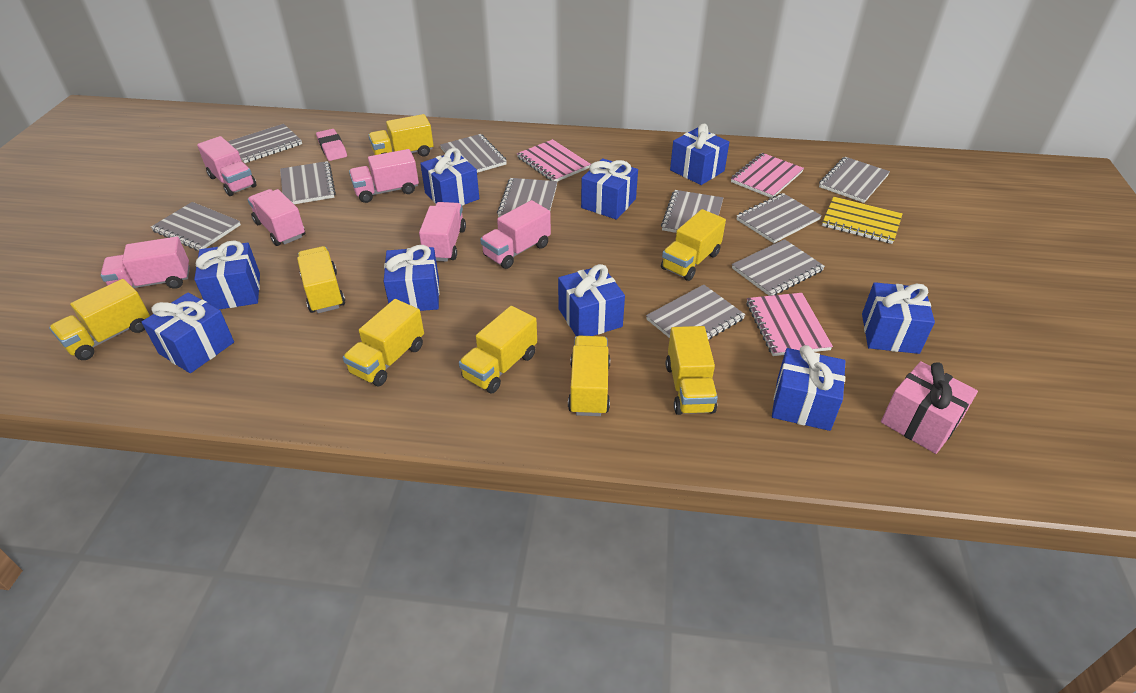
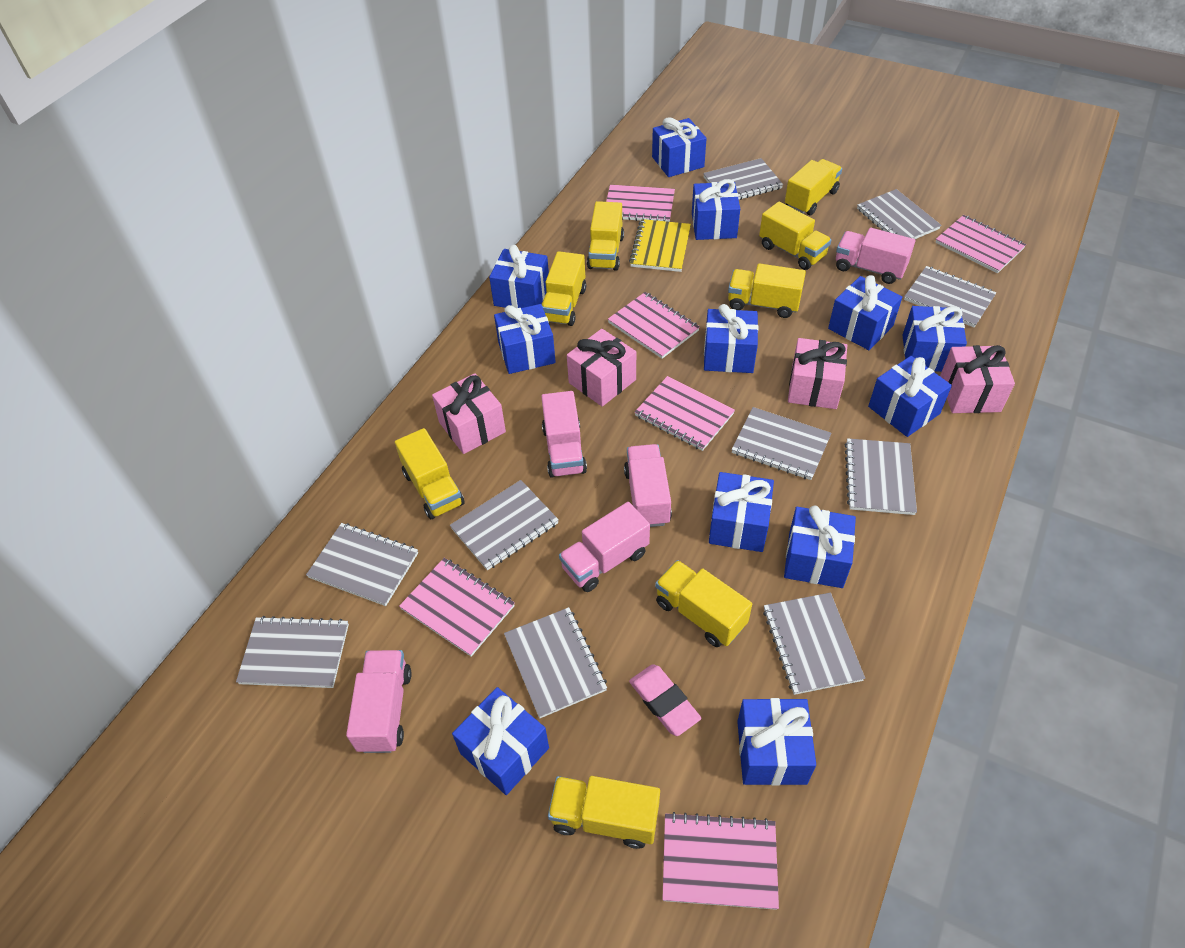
blue gift: [142,292,234,373] [194,240,260,309] [384,245,439,311] [420,148,479,206] [558,264,625,336] [581,158,638,220] [670,123,729,185] [772,345,845,431] [862,282,935,354] = 9 -> [452,687,549,795] [489,245,549,308] [494,304,556,374] [652,117,707,177] [692,179,740,240] [704,304,758,373] [709,472,774,552] [737,698,816,786] [784,505,856,588] [828,275,902,350] [868,356,952,437] [902,306,967,372] = 12
pink gift: [881,361,978,454] = 1 -> [432,373,506,454] [567,329,636,407] [788,338,847,409] [940,345,1015,413] = 4
pink notebook: [517,139,591,182] [731,153,804,198] [746,293,833,356] = 3 -> [399,558,515,657] [606,185,675,222] [608,292,700,359] [635,376,735,451] [662,812,779,910] [935,215,1026,273] = 6
pink truck: [100,237,190,289] [197,136,257,196] [247,189,305,246] [349,149,419,203] [419,202,466,262] [480,200,551,269] = 6 -> [346,650,412,753] [541,391,587,478] [559,502,650,592] [624,444,672,527] [836,228,915,284] = 5

